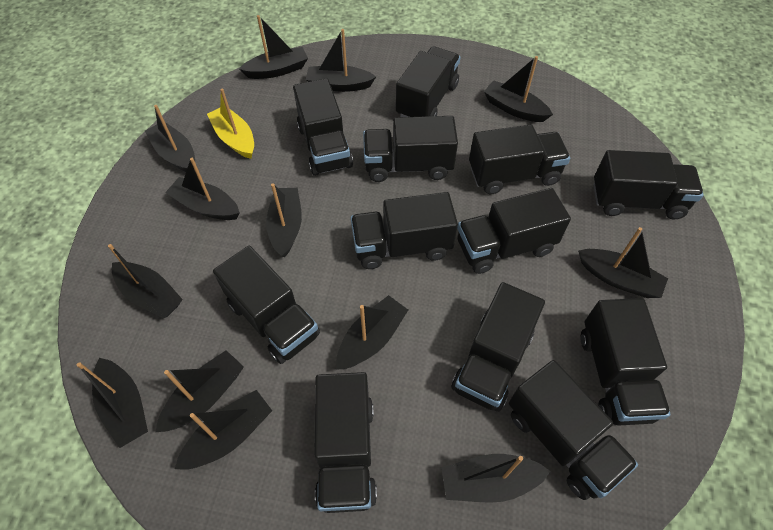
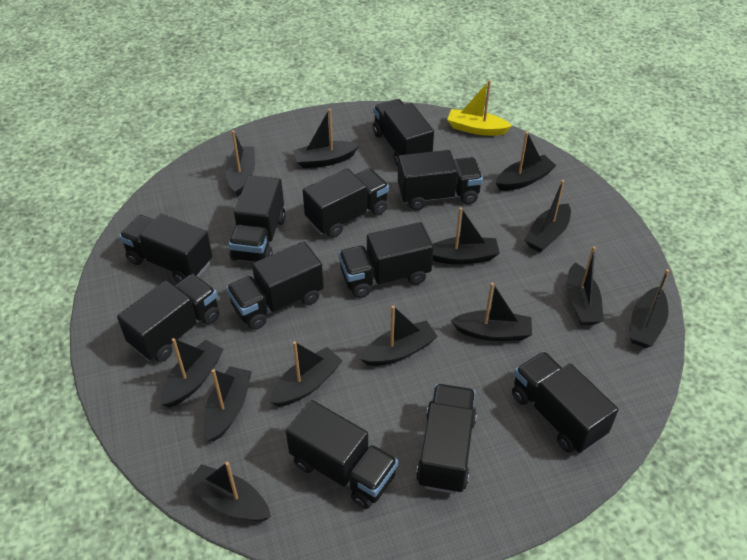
black truck: [213,246,320,364] [293,78,353,176] [314,372,377,513] [351,192,458,269] [363,116,458,182] [396,46,461,117] [451,282,545,412] [457,188,571,274] [469,124,570,194] [509,360,638,500] [581,298,670,425] [593,150,704,220] = 12 -> [117,274,219,362] [119,213,213,283] [226,241,324,330] [229,175,286,262] [286,400,398,509] [303,168,389,238] [339,222,433,298] [373,99,434,166] [398,150,483,210] [416,384,477,494] [512,351,618,453] = 11

